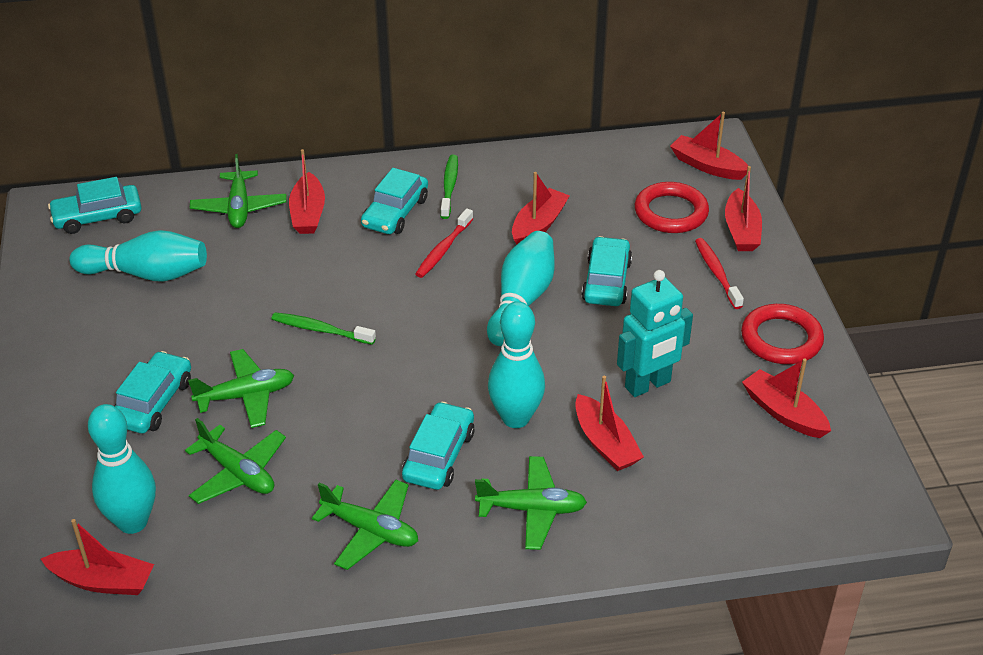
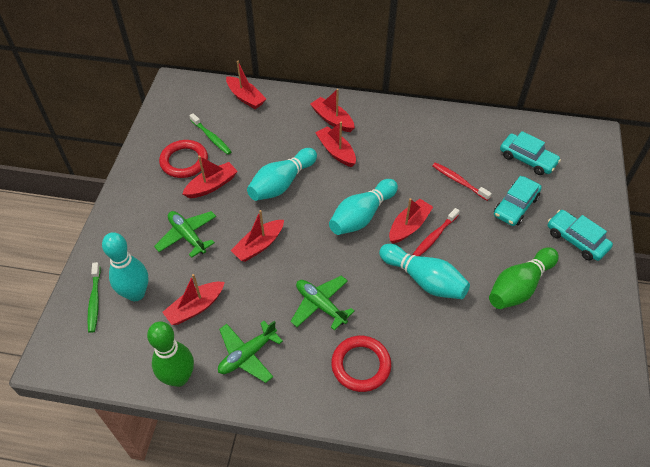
green bowling pin: none = 0 -> [147,322,194,387] [489,247,559,309] = 2
green plane: [185,418,286,504] [188,349,294,428] [190,154,286,228] [312,480,418,570] [475,456,587,550] = 5 -> [154,211,216,258] [218,321,283,383] [290,276,354,330] = 3
turquoise car: [48,177,141,234] [114,351,191,434] [361,168,428,234] [402,402,474,490] [581,236,632,306] = 5 -> [494,176,542,226] [500,131,561,175] [548,210,613,261] = 3
turquoise robot: [617,270,693,397] = 1 -> none = 0

